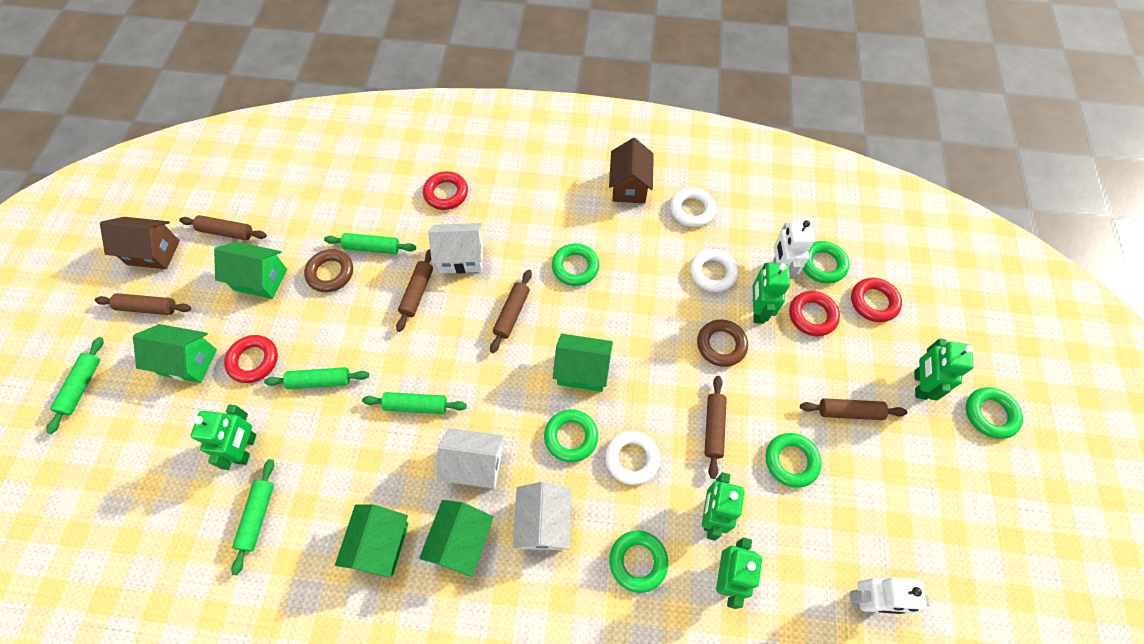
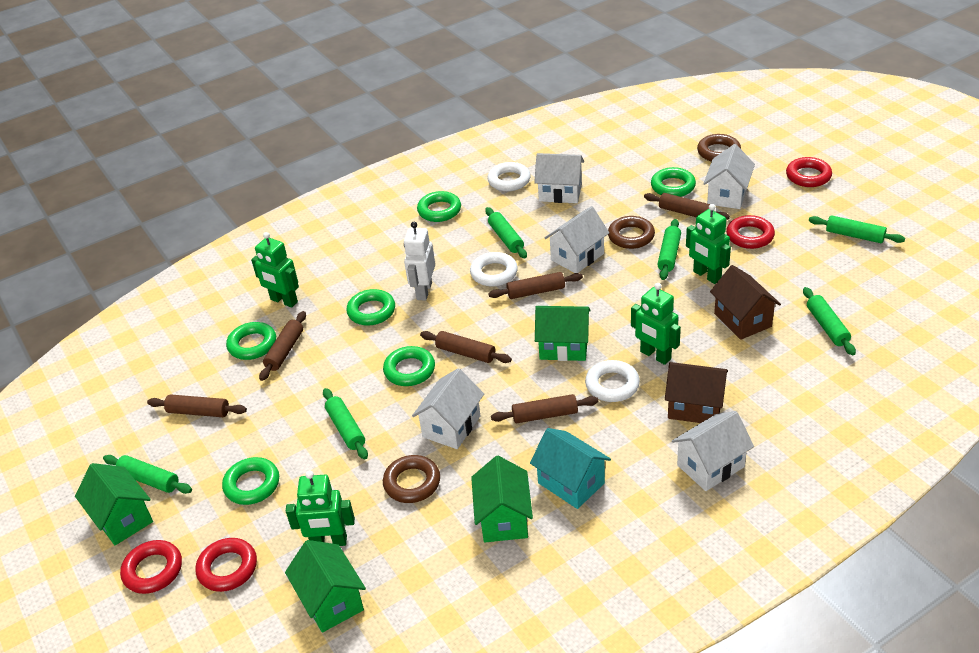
brown ring: [304,249,353,292] [697,319,748,367] = 2 -> [383,455,440,503] [608,216,655,249] [697,134,741,162] = 3
green house: [133,324,217,383] [214,242,287,299] [335,504,409,577] [419,500,494,577] [553,334,613,392] = 5 -> [75,463,153,545] [285,540,366,633] [471,456,533,542] [535,306,591,361] = 4
green robot: [191,404,256,470] [702,472,745,541] [716,537,762,609] [753,263,790,324] [914,339,974,401] = 5 -> [251,232,299,308] [286,470,355,546] [631,283,681,365] [686,204,731,284] = 4
green rolling pin: [46,337,103,434] [231,459,274,575] [264,367,369,389] [324,233,416,254] [362,392,467,414] = 5 -> [103,455,192,494] [323,388,368,460] [485,207,527,258] [657,219,681,280] [803,287,856,356] [809,215,905,243] = 6
turquoise house: none = 0 -> [530,428,611,509] = 1
white house: [428,223,483,274] [437,428,504,488] [513,482,571,550] = 3 -> [412,368,484,449] [534,153,584,203] [544,206,609,273] [672,411,754,491] [703,144,755,209] = 5
white robot: [773,220,814,279] [850,577,930,614] = 2 -> [404,222,435,301] = 1

